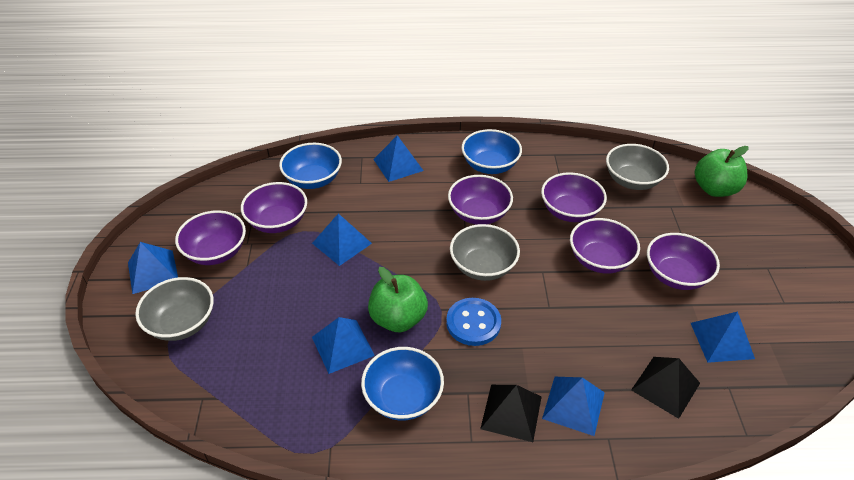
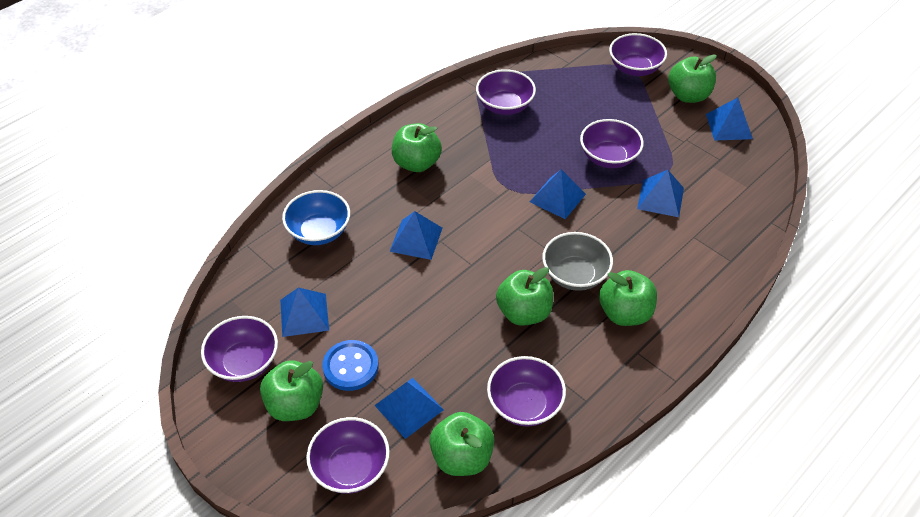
black pyramid: [480,385,541,442] [631,357,700,419] = 2 -> none = 0
blue bowl: [279,143,342,189] [361,347,444,421] [462,129,522,174] = 3 -> [282,190,350,245] = 1
green apple: [368,267,428,332] [695,146,749,197] = 2 -> [260,360,323,421] [392,123,442,172] [429,412,495,476] [496,267,553,326] [599,270,657,326] [668,54,717,103] = 6
grey bowl: [135,277,214,341] [450,224,520,281] [606,144,669,190] = 3 -> [542,232,613,291] = 1

